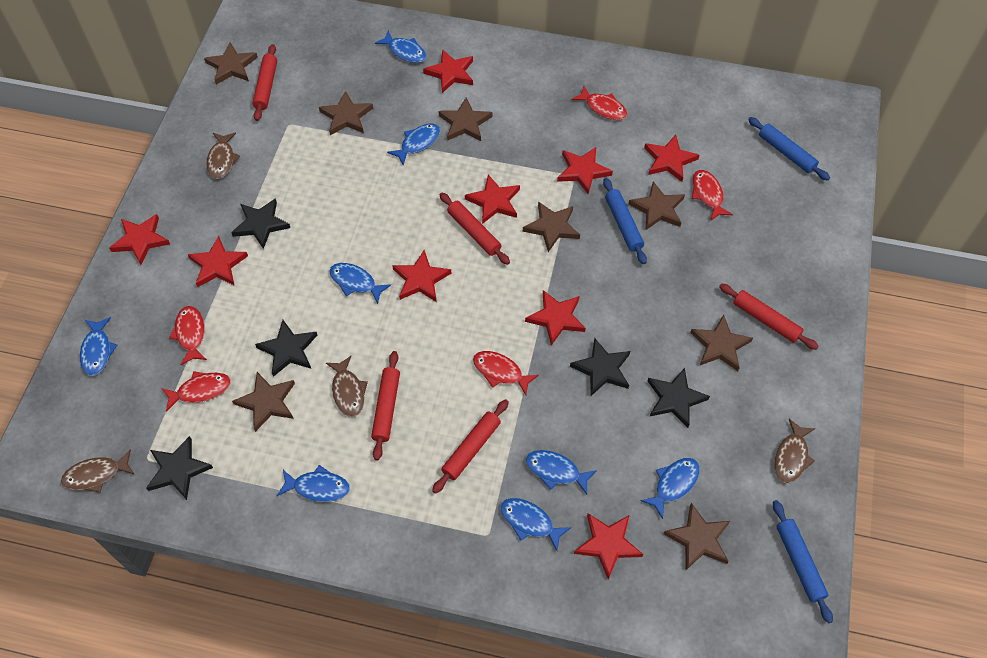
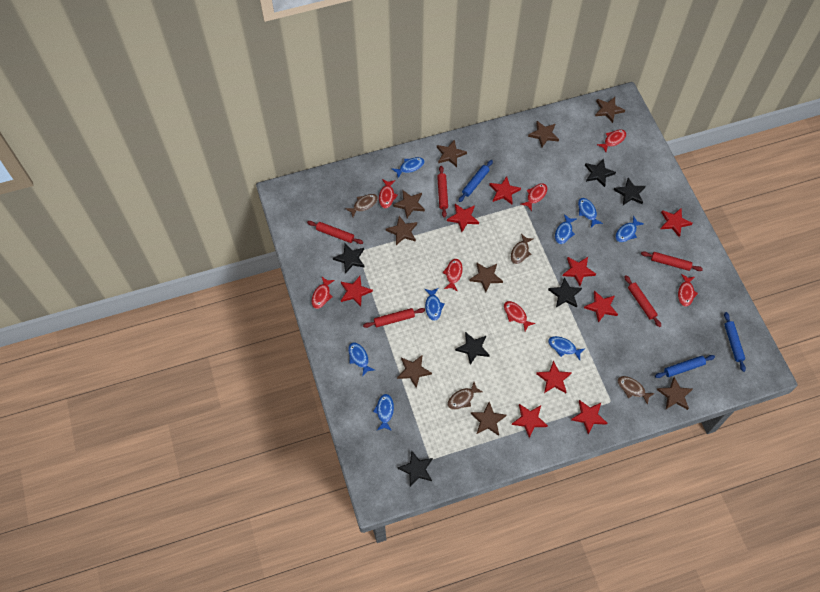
black star: [146,436,213,500] [231,198,290,249] [255,320,317,377] [570,338,630,396] [648,368,710,428] = 5 -> [333,244,365,274] [397,451,433,487] [455,332,490,365] [548,277,582,308] [585,159,616,187] [614,178,646,205] = 6
brown star: [204,43,258,85] [232,372,295,432] [319,91,373,135] [438,97,492,141] [523,201,580,252] [628,181,685,231] [663,503,730,570] [690,315,753,371] = 8 -> [386,216,417,245] [393,190,425,218] [397,355,432,388] [437,139,467,167] [469,263,503,292] [471,402,507,436] [528,121,559,147] [595,97,625,123] [657,377,693,410] = 9
red fish: [162,371,231,412] [169,306,207,365] [473,351,539,395] [572,86,627,120] [692,170,733,221] = 5 -> [312,277,335,309] [379,179,398,208] [442,259,463,291] [504,301,535,331] [521,183,547,211] [597,130,626,152] [678,274,698,307] = 7

